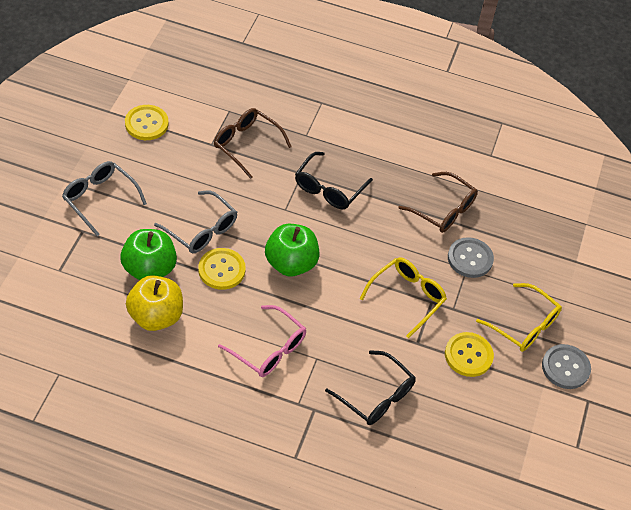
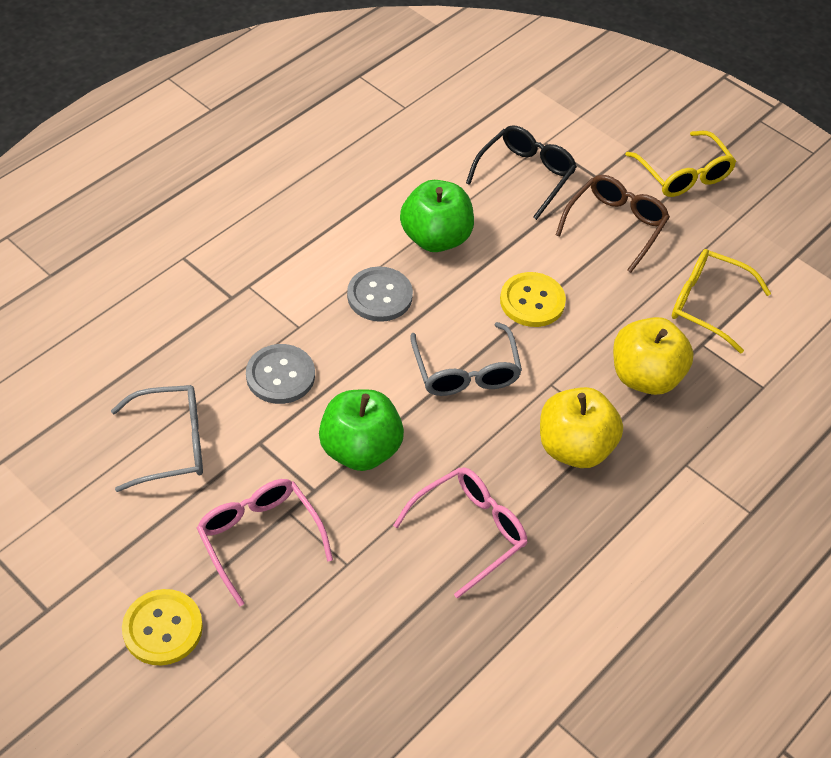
black glasses: [295,152,373,209] [325,350,416,425] = 2 -> [466,125,577,220] = 1
brown glasses: [214,108,292,179] [398,172,478,233] = 2 -> [556,175,670,273] = 1
pink glasses: [218,305,306,377] = 1 -> [197,479,333,606] [393,467,528,599] = 2
yellow apple: [126,275,183,331] = 1 -> [540,387,623,468] [613,317,694,395] = 2
yellow button: [125,105,169,140] [198,248,246,290] [445,332,494,377] = 3 -> [122,589,203,665] [500,272,566,327] = 2

